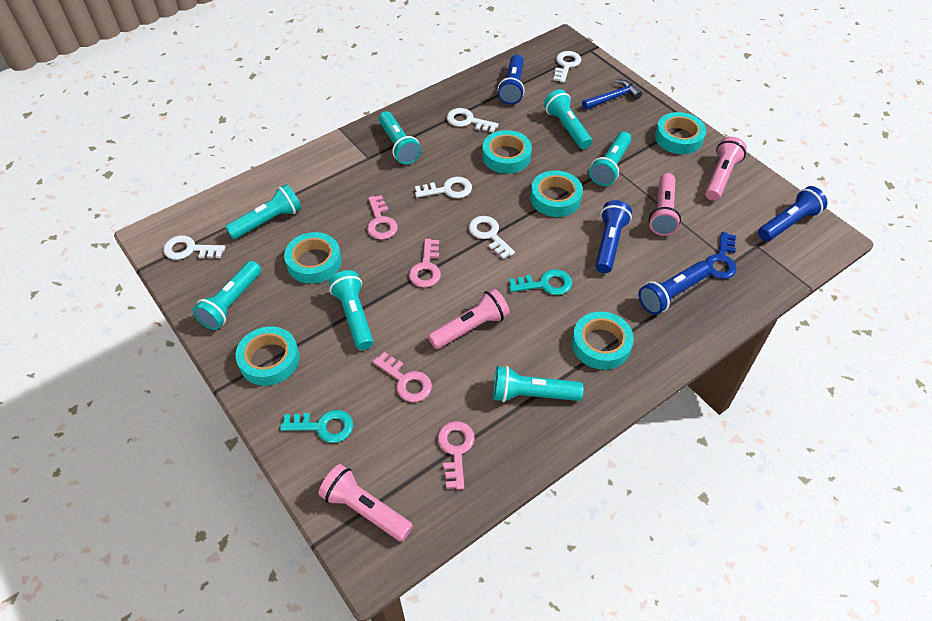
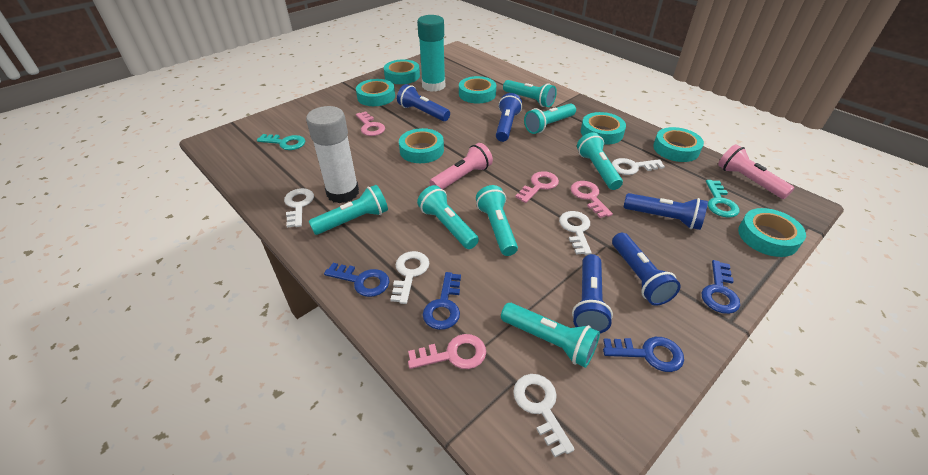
blue flashlight: [498,55,525,105] [595,200,632,273] [639,261,710,315] [758,186,827,241] = 4 -> [397,84,450,121] [496,93,522,142] [572,254,613,333] [612,233,681,305] [624,193,708,230] = 5
blue hammer: [582,80,642,110] = 1 -> none = 0
blue key: [705,232,737,279] = 1 -> [324,263,389,297] [423,272,461,330] [603,337,684,372] [701,260,740,314] = 4
pink flashlight: [318,464,413,542] [428,288,510,349] [649,173,681,236] [705,137,747,201] = 4 -> [430,143,493,189] [718,144,794,199] = 2
turquoise glue stick: none = 0 -> [417,15,445,92] = 1
turquoise tape: [236,326,300,386] [284,232,342,284] [482,130,532,174] [530,170,583,217] [572,312,634,370] [655,112,706,154] = 6 -> [356,79,395,106] [384,59,420,84] [399,128,444,163] [459,76,496,103] [581,112,626,145] [653,127,704,162] [738,208,806,257] = 7
white glue stick: none = 0 -> [306,106,359,203] = 1

